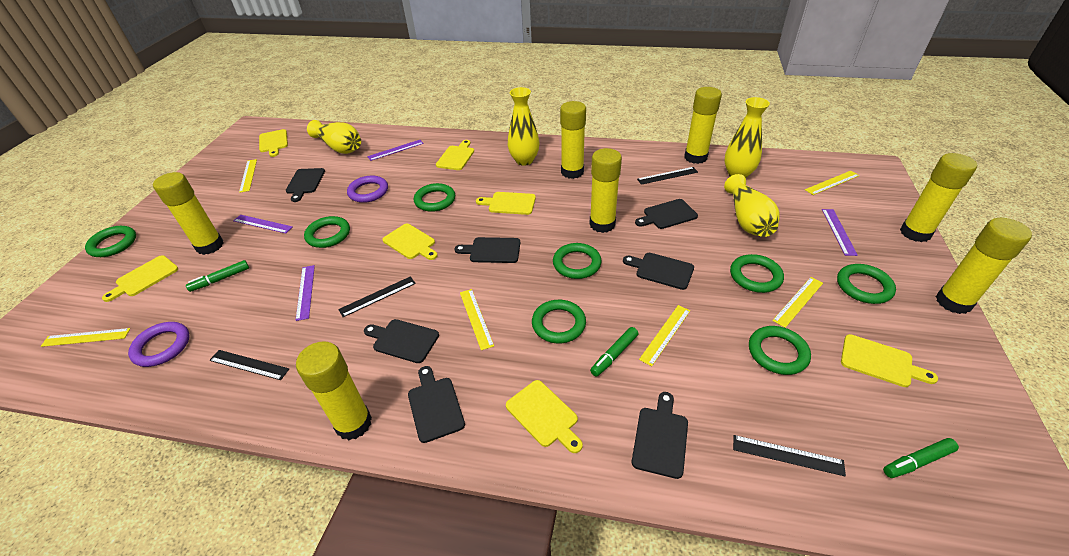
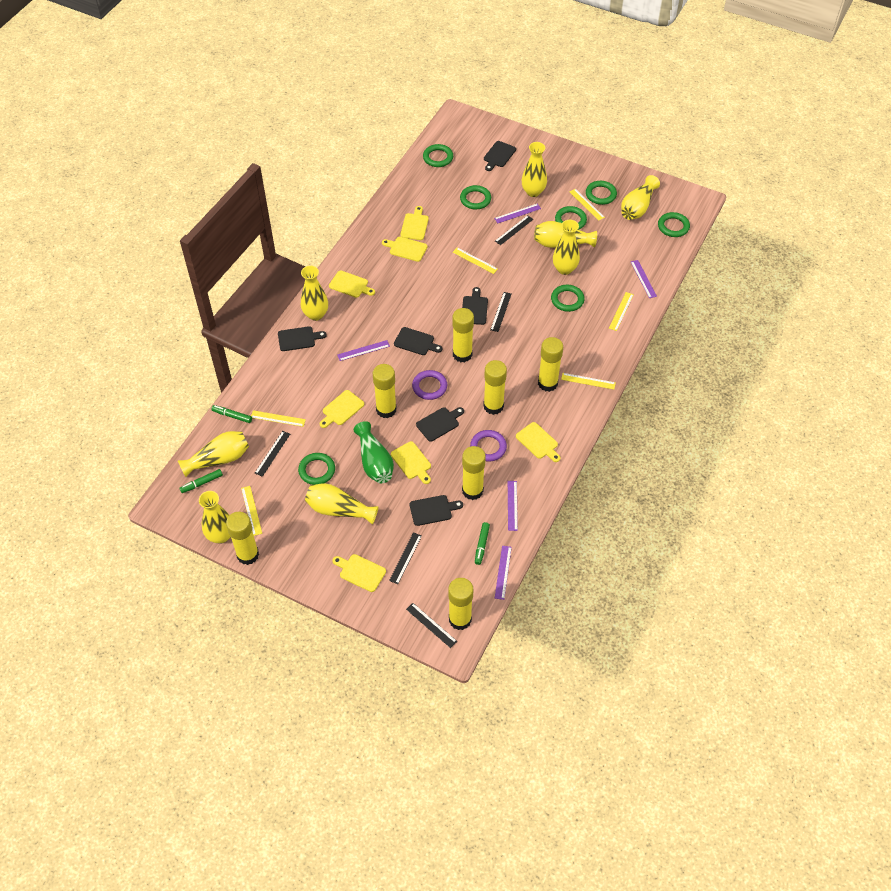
black cutting board: [285,168,325,202] [364,319,439,363] [408,366,465,443] [455,237,520,263] [623,253,694,290] [632,392,688,479] [635,199,698,229] = 7 -> [278,326,326,351] [394,327,442,355] [410,495,463,526] [416,407,464,442] [462,287,488,325] [484,141,516,171] = 6
black ruler: [209,350,289,380] [338,276,416,317] [637,167,698,185] [733,435,846,476] = 4 -> [255,431,290,477] [389,532,422,584] [406,603,457,648] [490,292,511,332] [495,215,533,245] = 5
green ring: [85,226,136,257] [304,216,350,248] [414,183,455,212] [532,300,586,343] [553,243,602,279] [730,254,784,293] [749,326,811,375] [837,264,896,304] = 8 -> [298,453,335,485] [423,144,453,167] [460,185,491,210] [551,285,584,312] [555,206,587,230] [586,181,617,205] [658,212,690,237] = 7
green vase: none = 0 -> [354,421,394,483] = 1
purple ruler: [233,215,293,233] [295,265,315,321] [367,140,424,161] [822,209,858,256] = 4 -> [337,340,390,361] [494,203,541,223] [495,546,512,600] [508,481,518,531] [631,260,657,298] = 5
yellow vase: [307,120,361,154] [508,87,540,166] [724,97,770,178] [724,174,780,237] = 4 -> [178,431,249,477] [199,491,231,544] [301,266,328,321] [305,483,379,525] [521,142,547,197] [534,221,597,248] [553,220,580,275] [621,175,660,220] = 8

